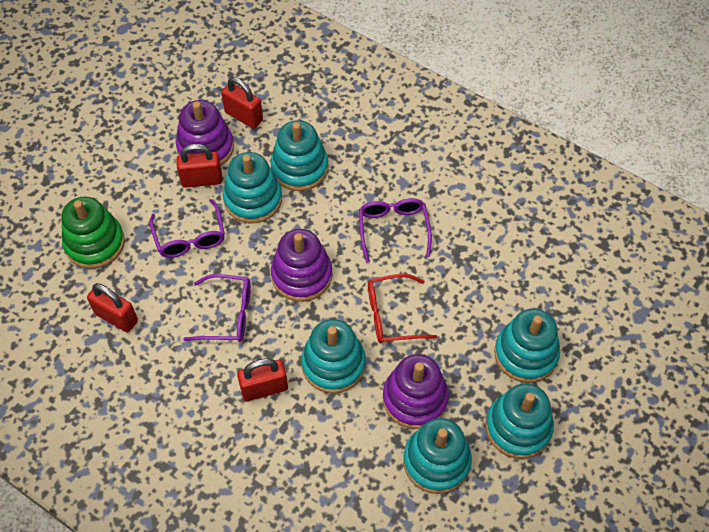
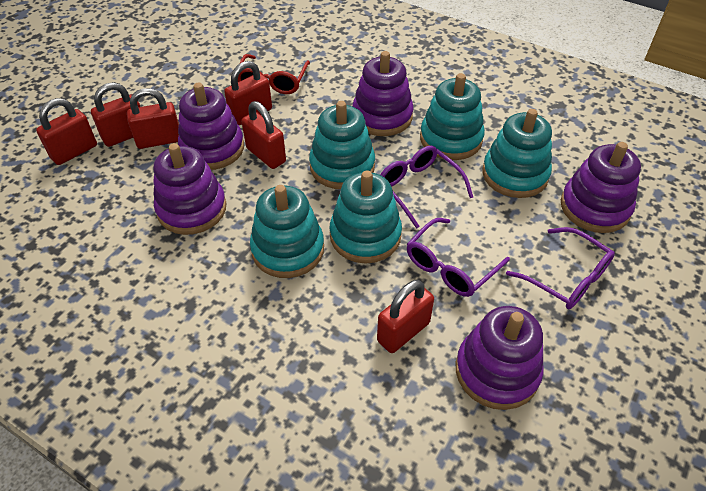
green stacking toy: [61,197,125,269] = 1 -> none = 0
purple stacking toy: [176,100,234,166] [271,229,332,302] [383,354,449,429] = 3 -> [153,143,226,235] [178,82,244,170] [352,51,414,136] [456,306,543,410] [561,142,641,233] = 5
red padlock: [87,283,138,332] [176,144,222,188] [221,77,263,129] [237,358,288,401] = 4 -> [36,98,97,165] [91,82,140,147] [127,88,179,149] [224,61,272,125] [242,101,286,169] [377,280,434,353] = 6
turquoise stacking toy: [223,152,282,223] [270,120,328,191] [301,319,366,394] [403,418,472,494] [486,383,554,459] [494,309,560,383] = 6 -> [250,185,324,278] [309,101,375,189] [330,171,402,263] [420,73,485,160] [482,109,552,198] = 5

